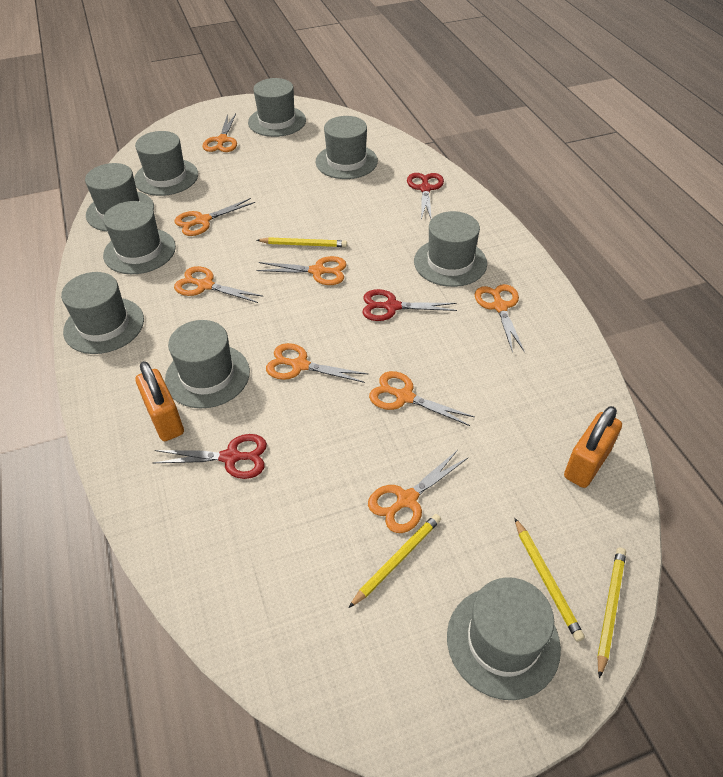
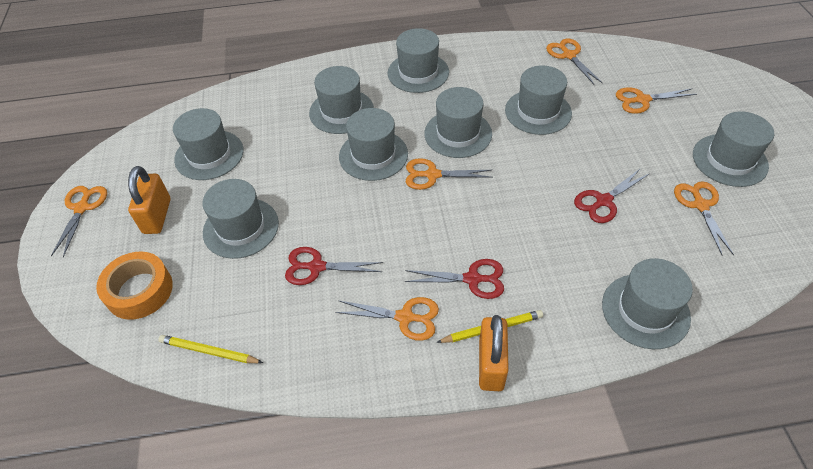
orange scissors: [174,198,255,236] [174,266,264,303] [202,114,237,152] [257,256,347,285] [266,343,368,383] [368,450,468,533] [369,371,475,426] [475,284,525,353] = 8 -> [51,186,107,257] [335,297,439,341] [406,158,493,190] [546,38,602,85] [616,87,697,114] [674,181,734,256] = 6
orange tape: none = 0 -> [96,251,173,320] = 1
yellow pencil: [257,237,347,247] [349,514,441,608] [515,518,585,641] [597,547,626,678] = 4 -> [158,335,263,363] [436,310,543,343] = 2

